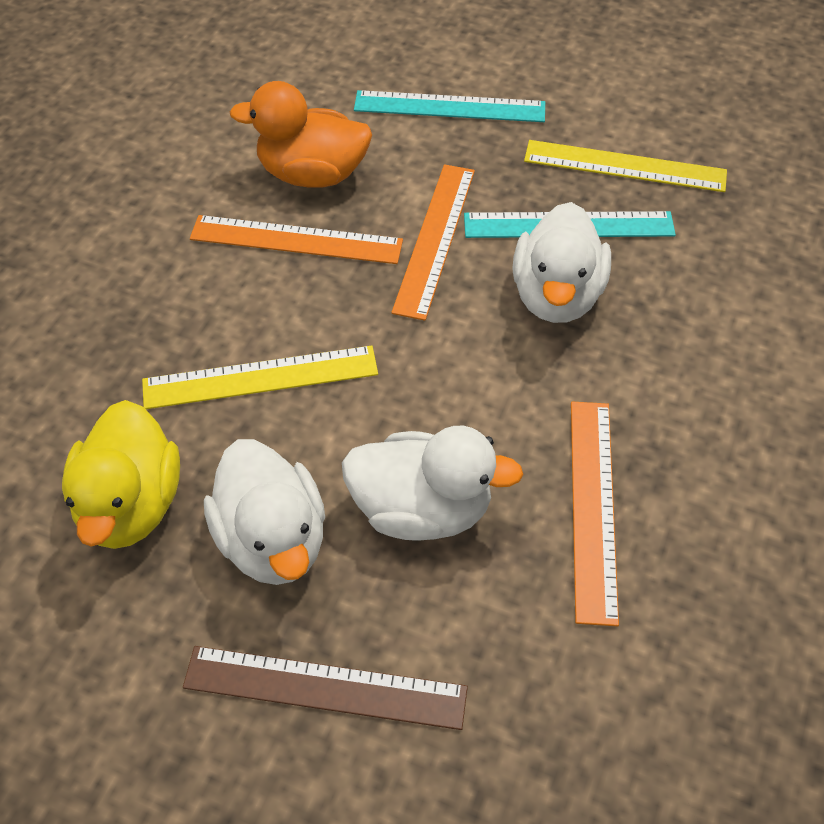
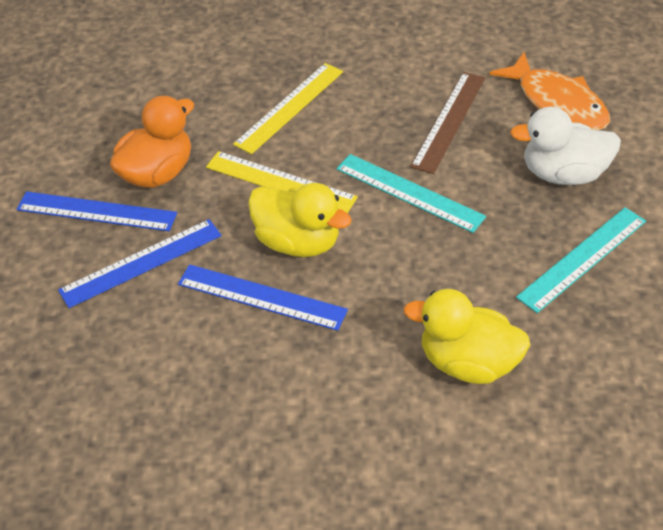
blue ruler: none = 0 -> [17,191,177,231] [58,219,222,308] [178,264,348,331] = 3
orange fish: none = 0 -> [489,52,610,130] = 1
orange ruler: [190,215,403,264] [391,164,475,321] [571,402,619,626] = 3 -> none = 0
white duck: [204,439,325,585] [342,426,524,541] [512,202,611,323] = 3 -> [510,107,621,185] = 1
yellow duck: [62,400,180,549] = 1 -> [248,183,352,257] [404,289,530,384] = 2

